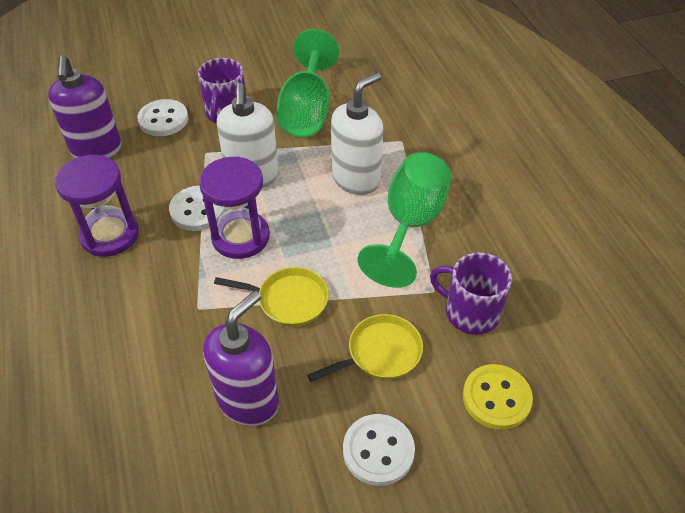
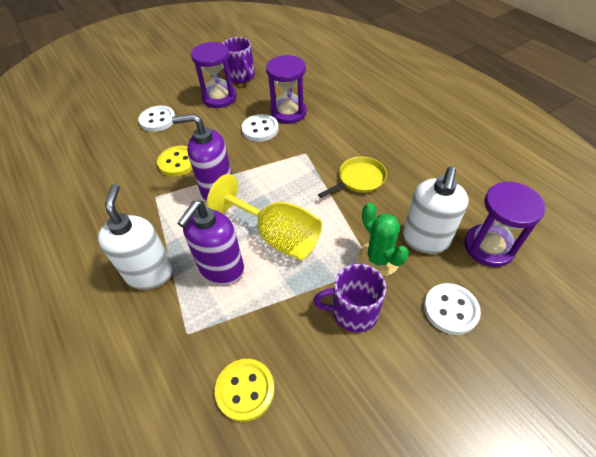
green cactus: none = 0 -> [358,203,409,276] = 1
green goblet: [276,29,339,137] [358,152,451,288] = 2 -> none = 0
purple hourglass: [55,155,139,257] [199,156,270,259] = 2 -> [191,42,237,108] [266,55,307,124] [464,182,545,267] = 3
yellow button: [463,364,533,430] = 1 -> [157,146,193,177] [215,359,275,422] = 2
yellow goblet: none = 0 -> [207,174,322,260] = 1
yellow pan: [214,267,329,326] [307,314,423,382] = 2 -> [318,157,387,198] = 1

